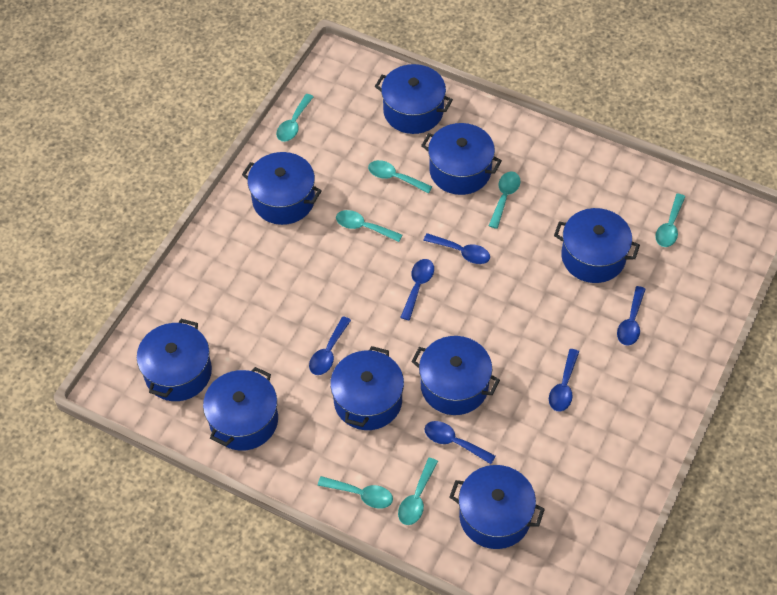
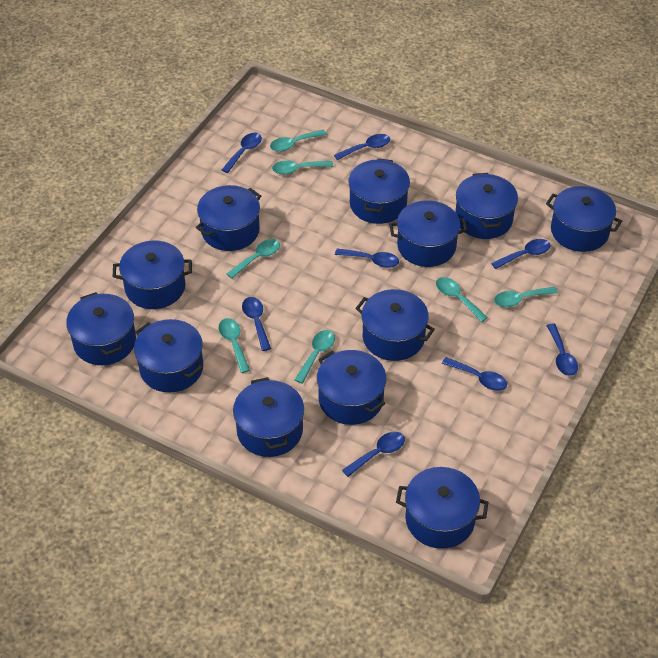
blue pot: [137,319,212,401] [203,367,278,451] [242,152,322,225] [330,346,404,430] [375,64,453,134] [411,336,500,415] [421,123,502,195] [449,465,545,549] [554,208,640,283] = 9 -> [66,292,136,365] [113,241,192,309] [134,319,203,393] [196,185,261,251] [233,377,304,457] [317,350,386,425] [348,158,410,224] [355,289,435,361] [389,200,467,267] [396,467,489,549] [455,173,518,239] [546,186,622,252] = 12
blue spoon: [309,316,351,375] [400,259,434,320] [423,233,490,264] [425,421,496,464] [549,349,579,411] [617,286,646,346] = 6 -> [222,133,262,173] [242,297,271,351] [334,134,390,160] [335,248,399,268] [342,432,405,477] [442,357,507,391] [491,239,550,269] [546,323,578,376] = 8

